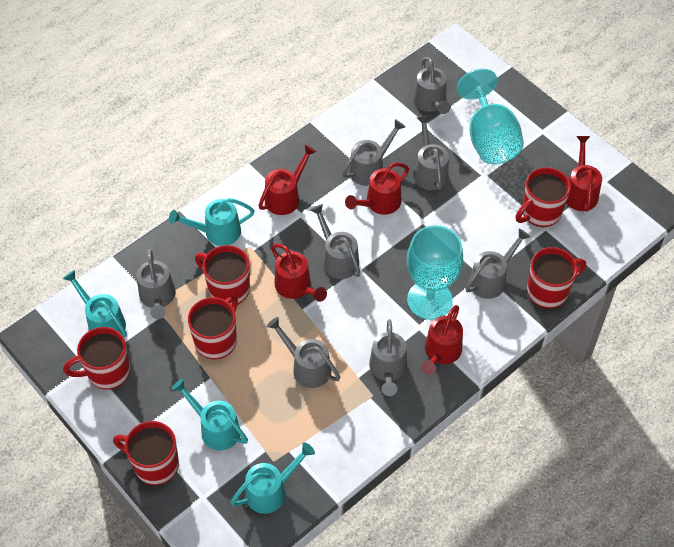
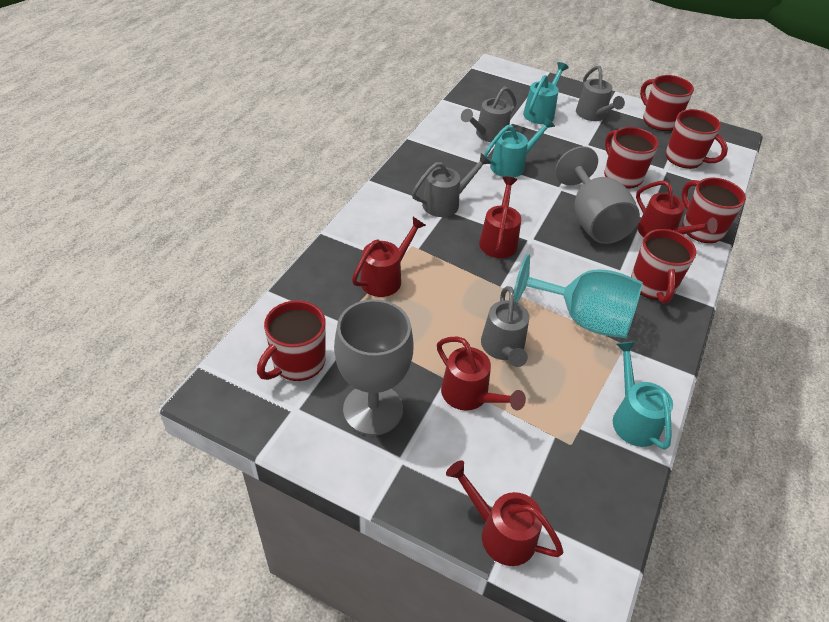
grey goblet: none = 0 -> [334,299,413,435] [555,146,640,244] = 2
grey watering can: [137,249,176,319] [267,317,340,388] [310,204,361,279] [342,119,405,186] [369,319,407,396] [413,57,451,114] [414,116,449,190] [465,228,530,299] = 8 -> [412,153,491,217] [461,86,517,142] [481,286,529,367] [576,66,625,121] = 4
turquoise goblet: [407,225,463,320] [457,69,524,164] = 2 -> [514,254,643,338] = 1
turquoise watering can: [63,270,127,337] [169,198,255,246] [172,379,248,451] [231,442,315,514] = 4 -> [484,117,555,178] [523,62,569,124] [613,341,673,450] = 3

